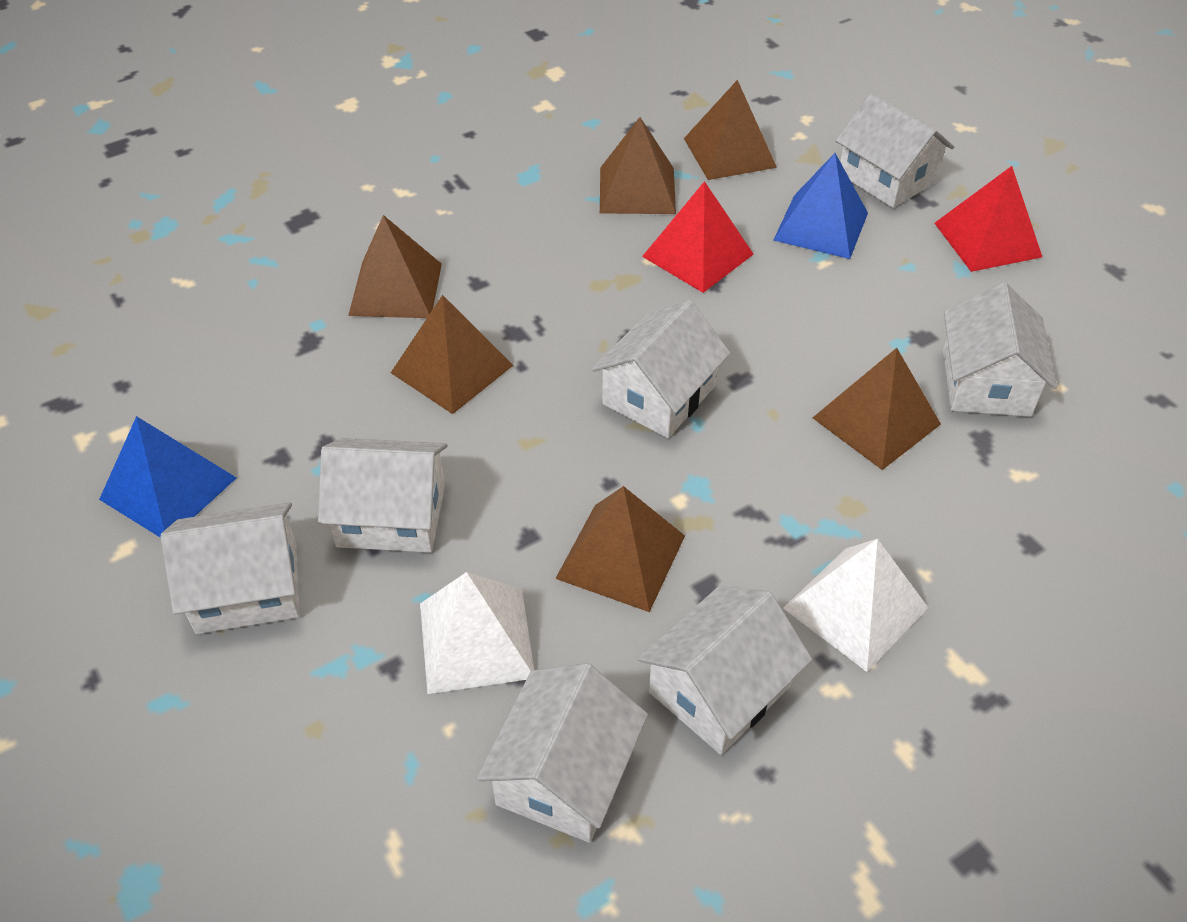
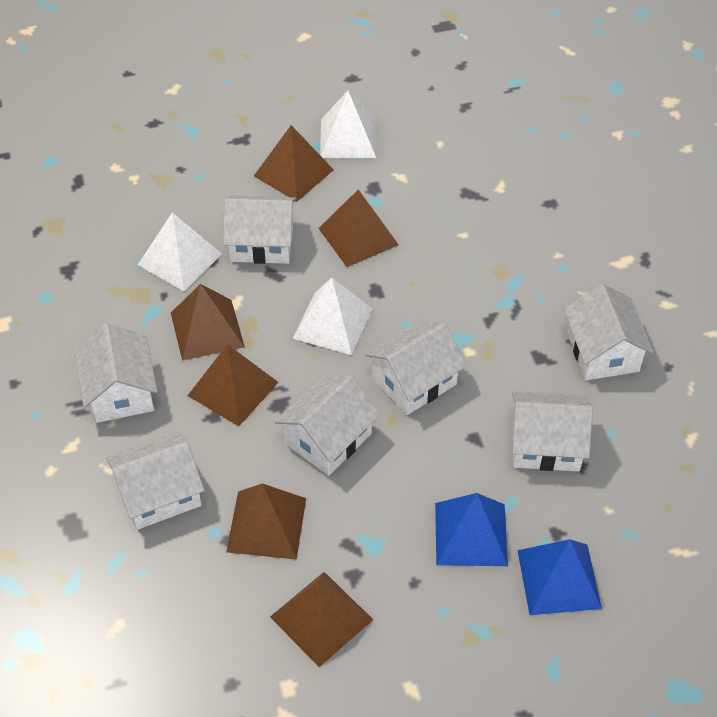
red pyramid: [642,181,754,293] [935,166,1042,272] = 2 -> none = 0
white pyramid: [420,572,534,694] [783,539,928,672] = 2 -> [138,213,222,291] [293,278,372,355] [320,91,376,158] = 3

